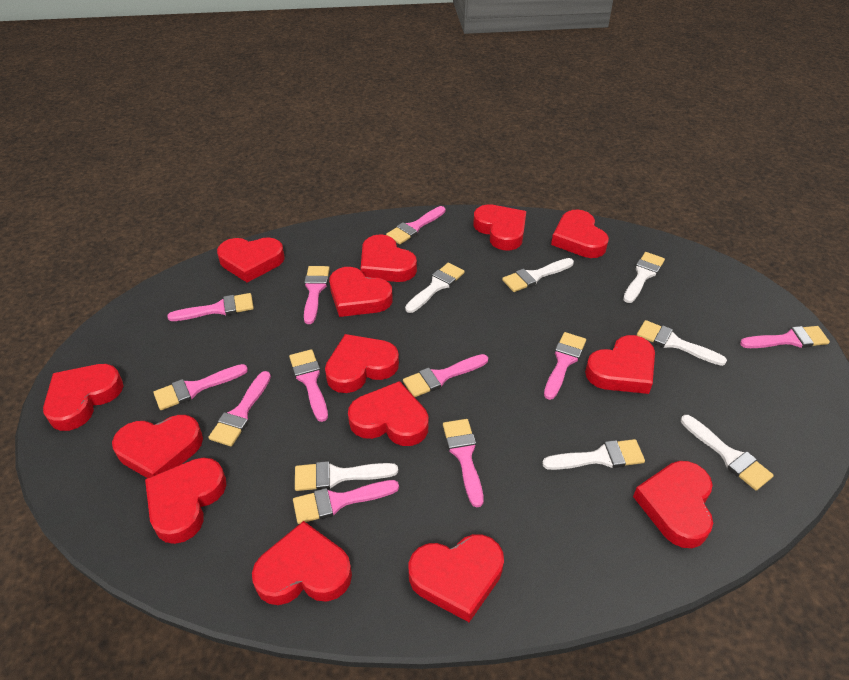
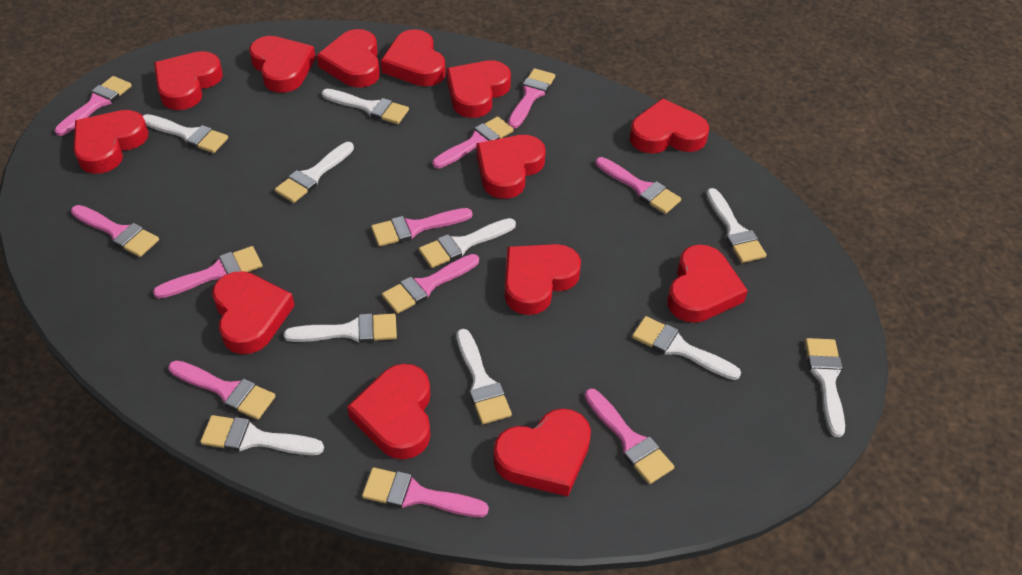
red heart: [43,364,123,431] [112,415,203,478] [145,457,226,544] [217,237,285,282] [252,521,352,605] [325,334,399,393] [329,267,393,317] [348,381,428,446] [361,234,417,282] [409,534,504,622] [473,204,526,250] [551,210,609,258] [585,335,655,394] [633,461,713,548] = 14 -> [74,110,149,174] [154,51,223,110] [212,271,295,354] [249,36,316,93] [317,29,380,88] [347,364,430,459] [381,29,446,86] [447,60,511,118] [476,135,546,199] [493,408,591,497] [505,244,581,315] [630,98,709,154] [667,245,748,323] = 13
white brush: [295,461,398,491] [405,263,465,313] [502,258,574,292] [542,439,645,470] [623,252,665,303] [637,320,727,366] [681,415,774,491] = 7 -> [143,114,228,153] [200,415,324,455] [275,142,354,203] [284,313,397,343] [322,89,409,124] [419,218,516,268] [457,329,512,424] [632,316,741,380] [706,188,767,263] [805,338,845,437] = 10

